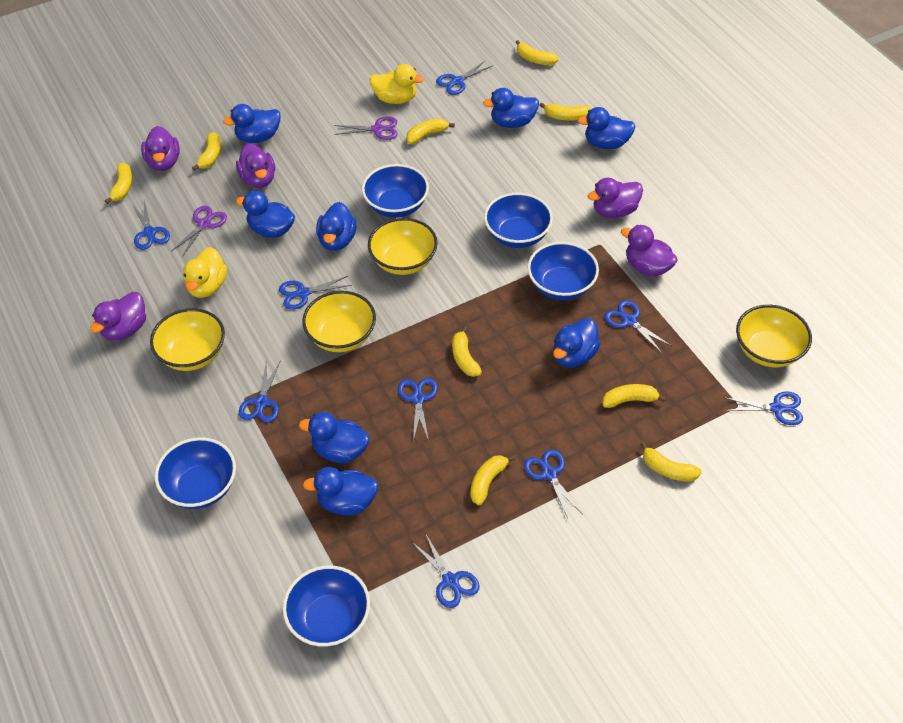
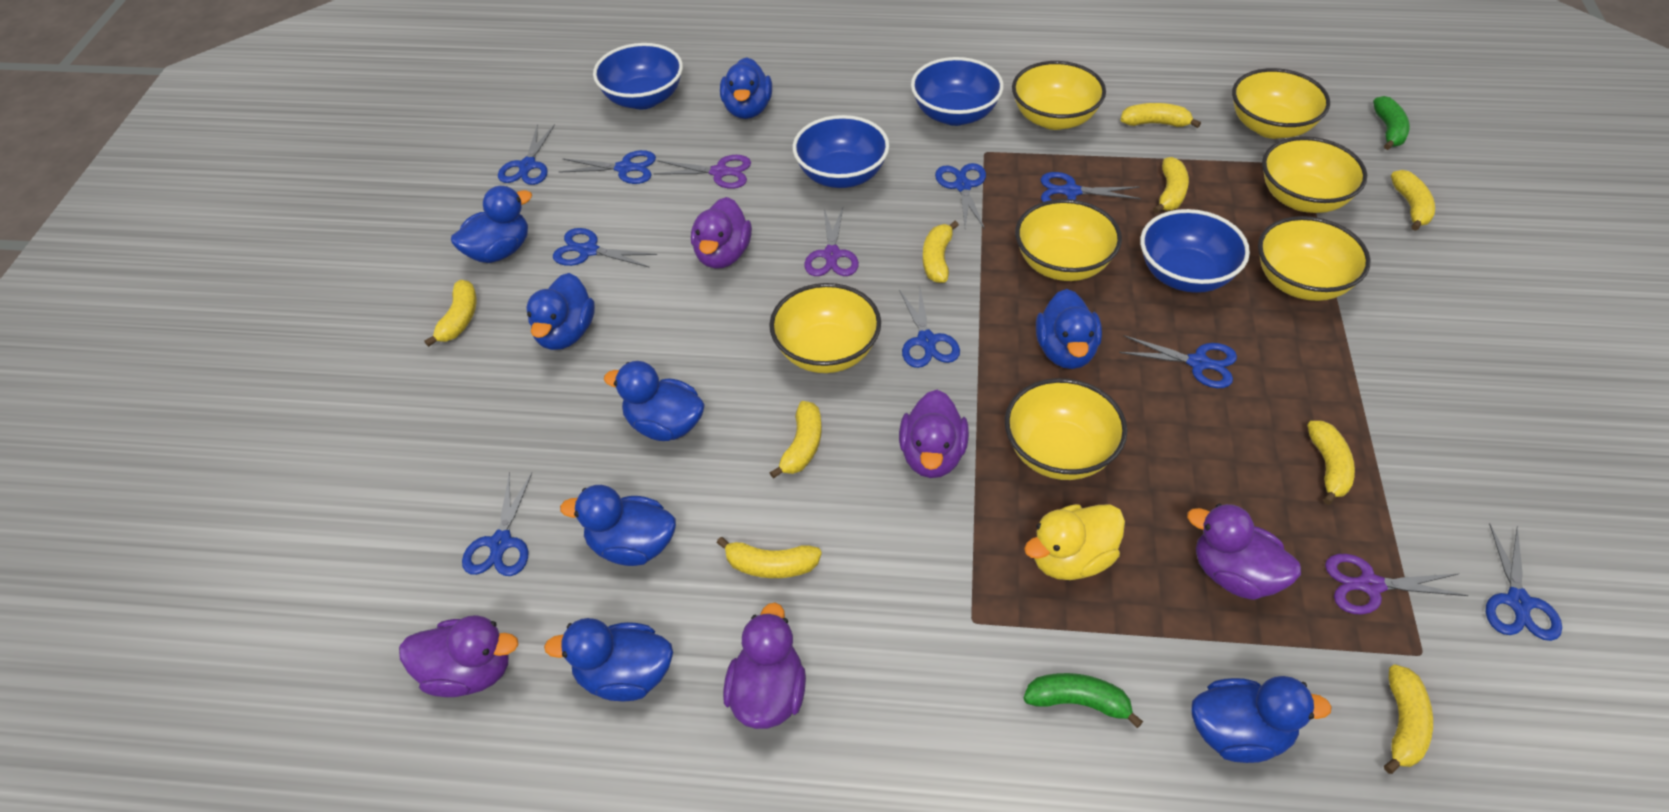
blue bowl: [155,437,236,509] [283,566,370,647] [362,164,429,218] [484,193,553,248] [528,242,599,300] = 5 -> [593,43,683,109] [793,115,890,188] [911,57,1004,126] [1140,209,1250,293] = 4
green banana: none = 0 -> [1023,673,1143,728] [1373,96,1410,150] = 2
purple scissors: [171,206,227,257] [334,116,397,140] = 2 -> [654,155,751,189] [804,207,859,276] [1325,554,1468,615] = 3
yellow bowl: [150,308,225,371] [302,291,376,352] [368,218,438,275] [736,305,812,367] = 4 -> [769,283,881,373] [1005,378,1127,480] [1012,61,1106,130] [1015,199,1122,281] [1232,68,1330,139] [1258,216,1371,301] [1262,136,1367,213] = 7
yellow duck: [183,247,227,298] [370,64,424,104] = 2 -> [1024,504,1125,580] = 1

